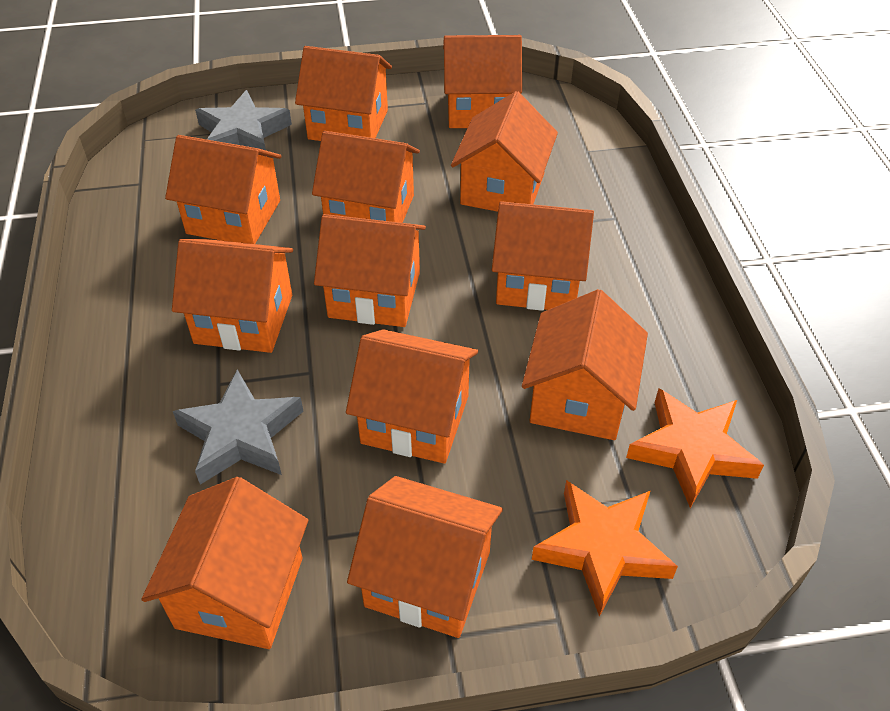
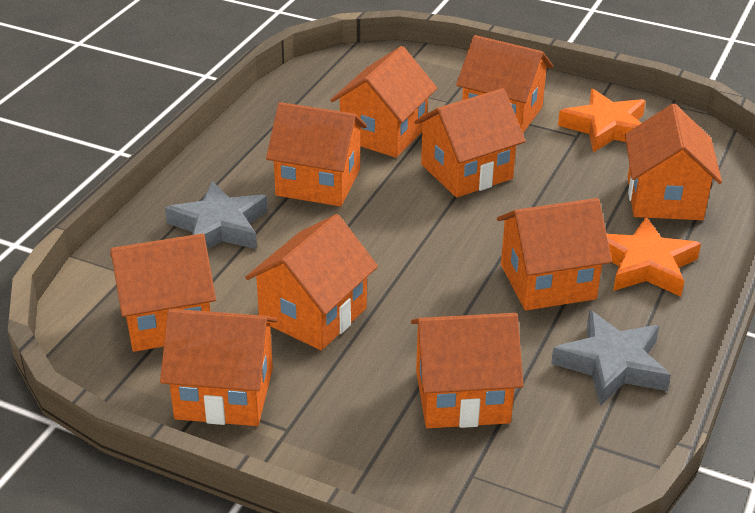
orange house: [141,477,308,649] [165,135,281,244] [172,239,293,353] [295,46,392,141] [312,131,420,223] [314,214,426,327] [346,329,478,464] [347,476,503,638] [443,35,522,128] [451,91,558,212] [492,201,594,311] [522,289,648,440] = 12 -> [110,234,216,352] [160,309,278,426] [245,214,378,350] [266,102,367,206] [330,46,437,158] [411,313,524,428] [414,88,526,198] [456,35,553,133] [497,198,612,311] [625,104,722,220] = 10

